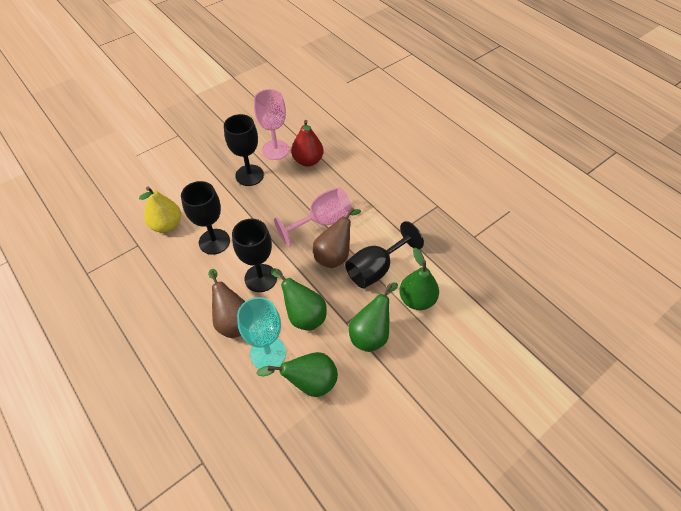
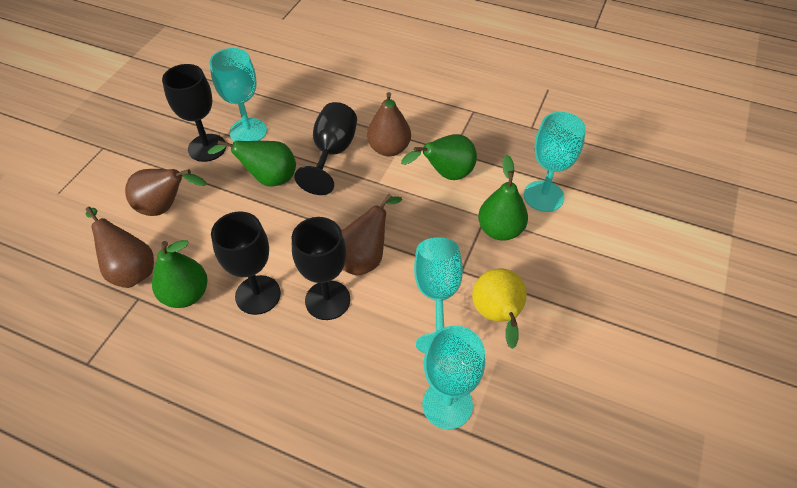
brown pear: [208,269,245,338] [313,208,361,268] = 2 -> [85,207,154,288] [125,169,207,216] [341,194,402,276] [367,92,411,156] = 4
pink goblet: [254,89,289,160] [274,187,352,246] = 2 -> none = 0
red pear: [291,120,324,167] = 1 -> none = 0
turquoise goblet: [237,297,286,369] = 1 -> [210,48,267,142] [414,237,463,354] [422,326,485,429] [524,112,586,212] = 4

